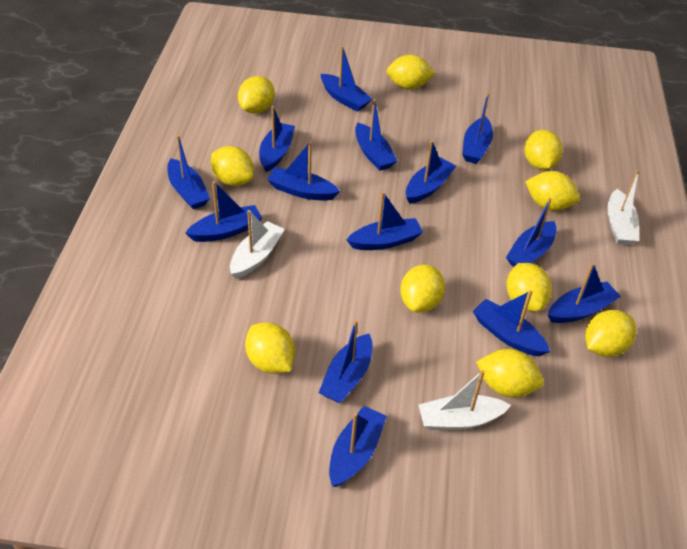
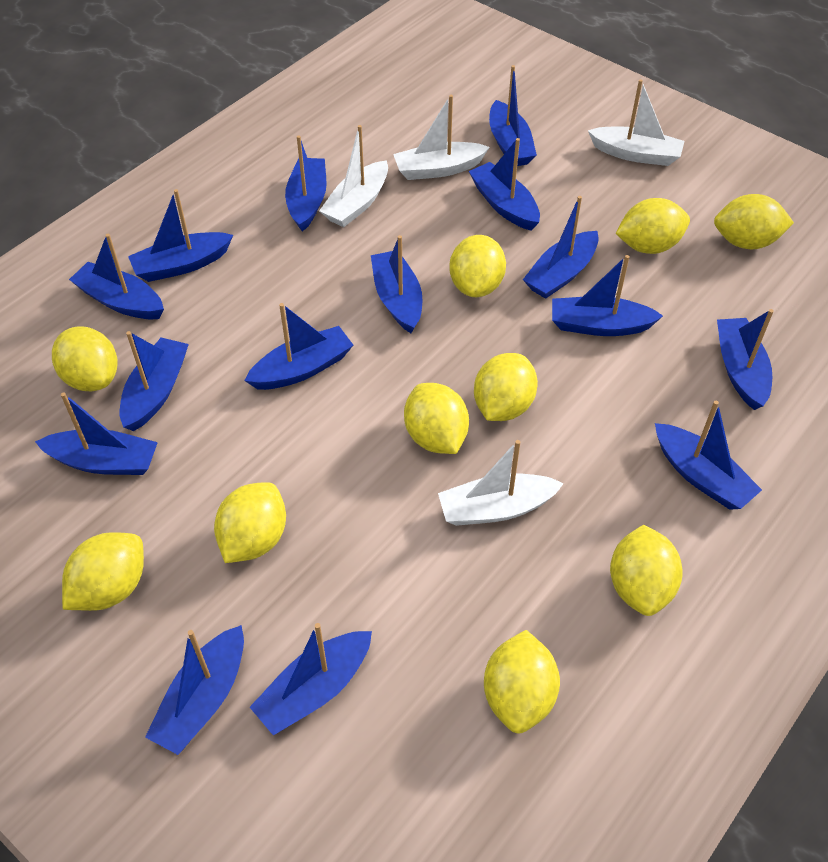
blue boat: [167,135,210,209] [185,181,262,242] [259,106,295,172] [267,142,340,201] [319,320,372,403] [321,46,372,112] [329,406,387,487] [346,192,423,250] [355,99,397,171] [406,140,456,204] [462,93,493,164] [473,290,550,356] [506,198,557,267] [548,263,621,323] = 14 -> [35,392,158,475] [69,234,164,319] [120,331,189,431] [128,189,233,282] [145,625,244,755] [244,303,353,390] [250,623,372,735] [285,135,327,232] [371,235,422,333] [469,138,540,231] [489,65,537,166] [523,196,599,299] [552,255,663,336] [655,401,762,510] [717,309,774,410] = 15
white boat: [230,210,285,279] [418,370,511,430] [607,170,639,245] = 3 -> [319,125,388,227] [393,95,490,180] [438,440,564,526] [588,79,684,166] = 4

